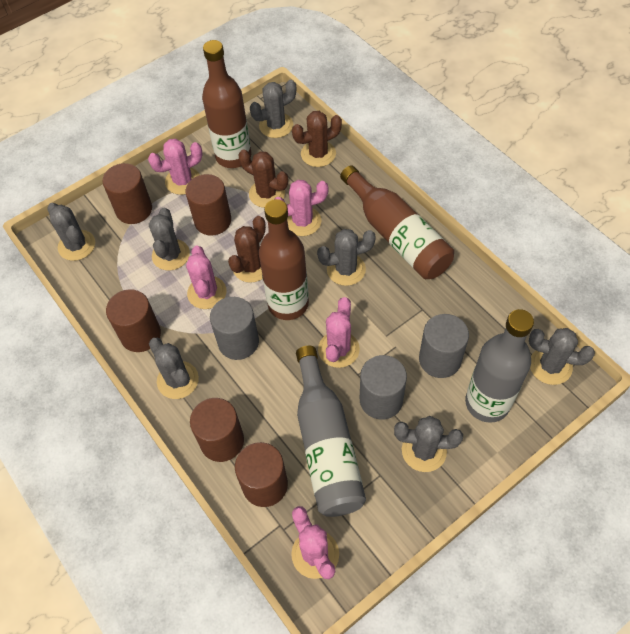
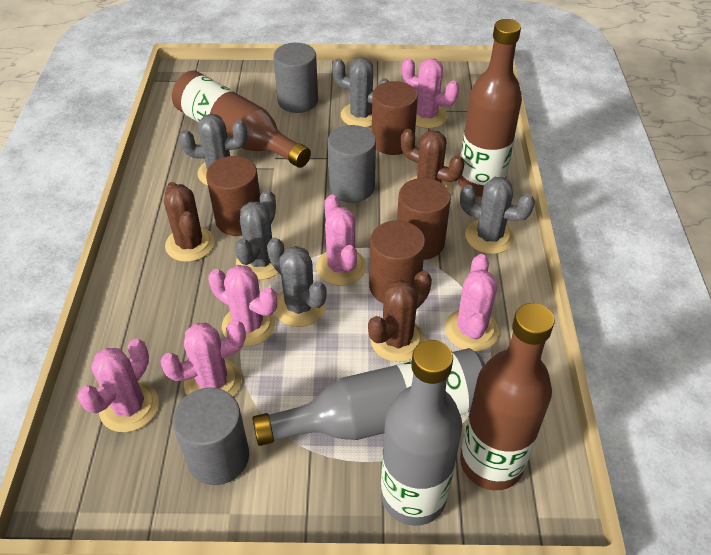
brown cylinder: [102,163,152,224] [106,289,161,352] [185,174,231,236] [190,398,244,462] [235,442,288,507] = 5 -> [206,156,260,236] [369,221,425,303] [372,81,418,155] [397,178,451,260] = 4
grey cactus: [47,203,95,261] [149,208,190,271] [149,338,199,399] [250,80,296,138] [317,229,376,286] [394,416,463,472] [529,328,595,385] = 7 -> [179,113,247,186] [235,190,278,280] [267,238,326,327] [332,58,389,127] [460,177,535,254] = 5
pink cactus: [148,139,203,195] [186,246,226,309] [275,180,328,236] [291,506,339,579] [318,297,360,368] = 5 -> [77,339,159,432] [160,320,246,396] [208,265,277,347] [316,195,366,286] [402,58,459,129] [445,254,499,351] = 6

